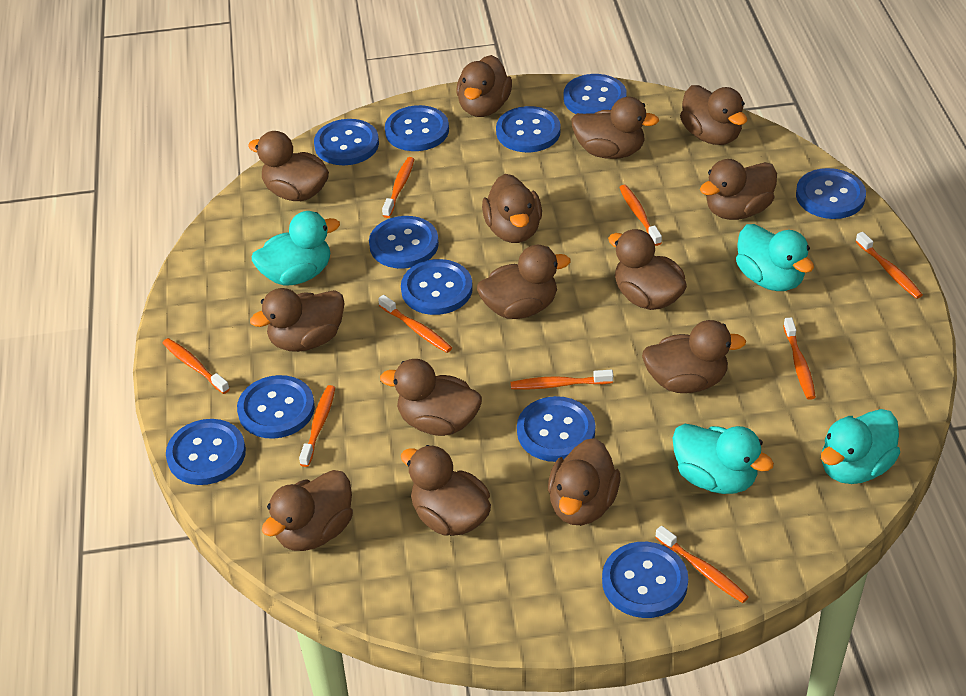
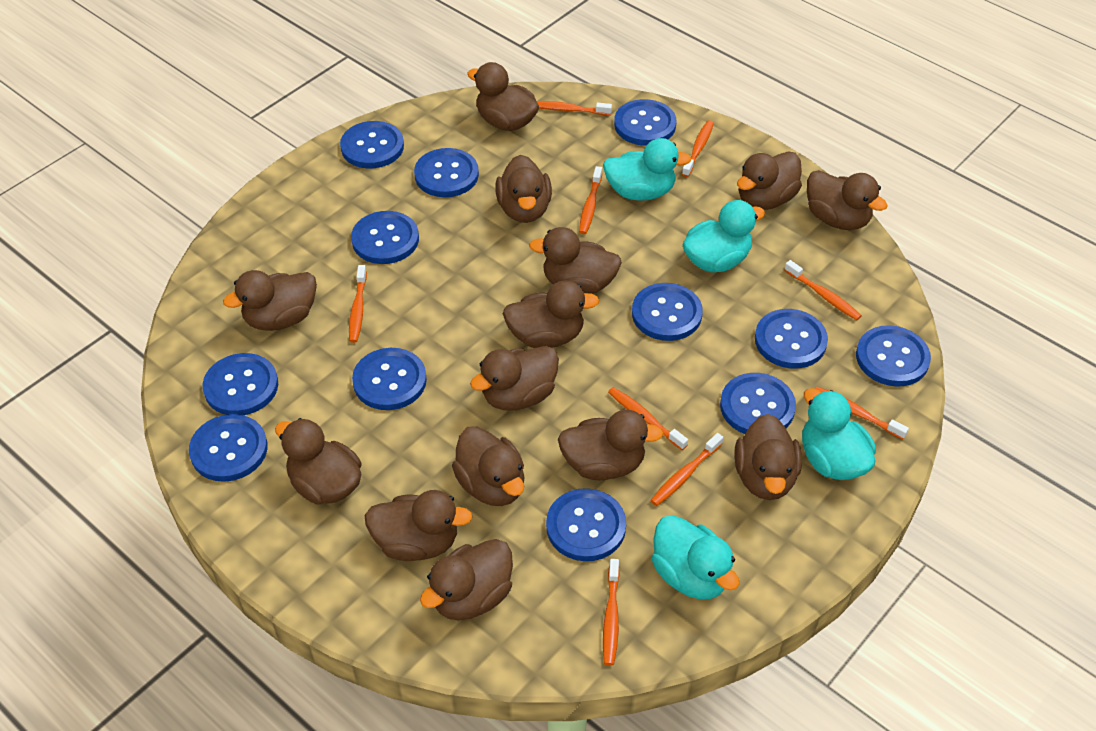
blue button: [166,419,246,485] [237,375,315,439] [314,119,379,165] [369,216,439,269] [385,105,449,151] [401,259,473,315] [496,106,561,152] [517,396,595,462] [563,74,627,114] [602,542,688,618] [796,168,866,219] = 11 -> [189,414,267,482] [203,353,278,415] [340,121,404,169] [351,211,419,264] [352,348,427,410] [414,148,479,197] [546,488,626,561] [614,99,677,146] [632,283,703,341] [720,373,796,434] [755,309,828,369] [856,325,931,387] = 12

